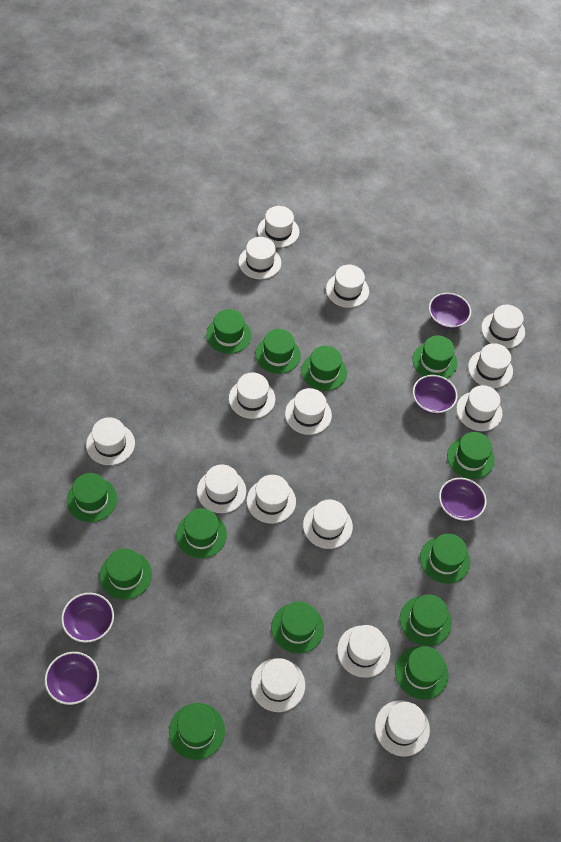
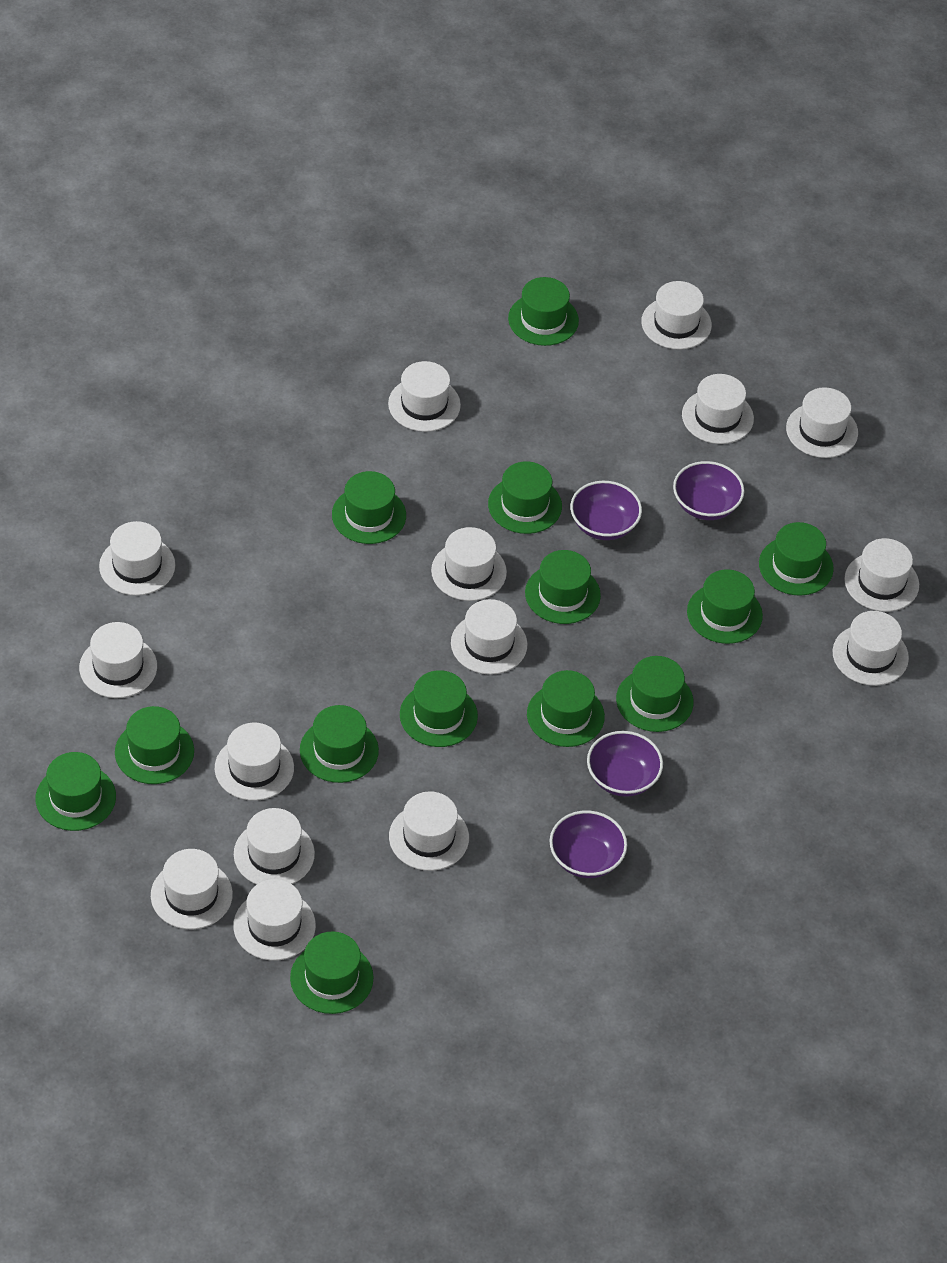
purple bowl: [45,652,99,705] [61,593,114,643] [413,375,457,414] [429,293,471,329] [439,478,486,521] = 5 -> [549,810,627,878] [570,481,642,540] [587,731,663,797] [673,461,744,520] = 4

